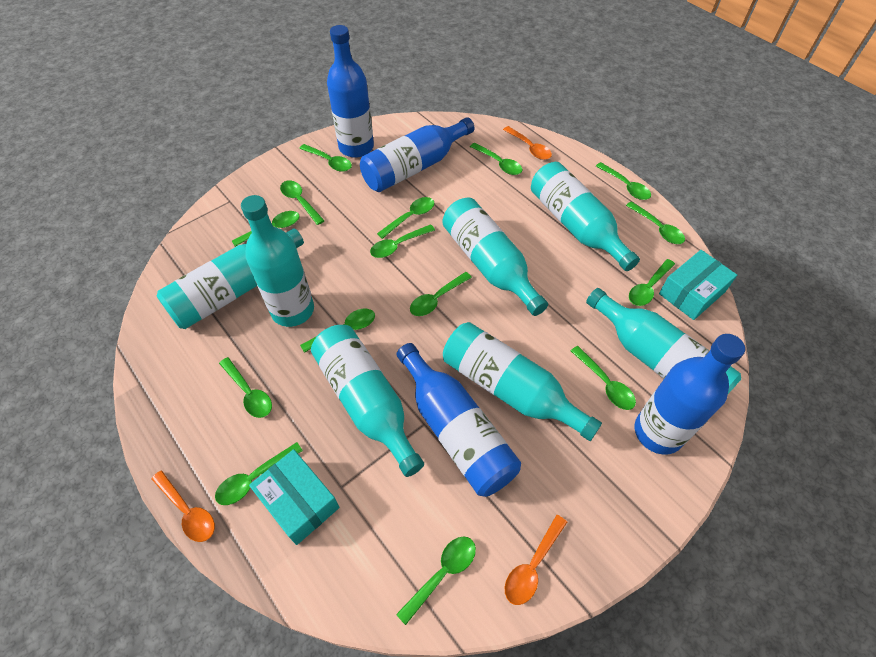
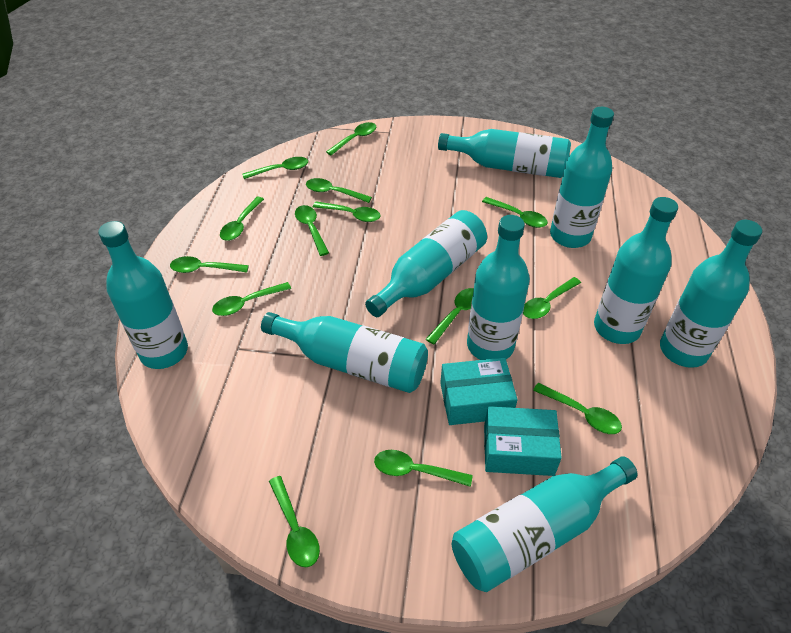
blue bottle: [327,25,374,158] [360,117,474,192] [397,343,521,497] [635,334,745,455] = 4 -> none = 0
green spoon: [215,442,303,505] [219,357,272,418] [232,211,299,247] [280,180,325,225] [299,144,352,172] [300,309,375,353] [370,224,435,258] [377,197,434,239] [396,536,476,625] [410,272,472,316] [470,143,522,175] [571,346,636,410] [596,162,651,200] [626,201,685,244] [629,259,675,306] = 15 -> [170,256,249,273] [212,282,291,316] [220,197,264,241] [242,157,308,179] [269,476,320,567] [295,205,329,256] [306,178,372,203] [313,202,381,222] [326,122,376,155] [374,450,473,487] [426,288,474,345] [482,197,548,228] [523,277,581,319] [533,383,622,434] = 14
orange spoon: [151,470,215,542] [503,126,552,160] [505,515,567,605] = 3 -> none = 0
turquoise bottle: [157,228,304,329] [241,195,314,327] [311,325,424,477] [442,198,548,316] [443,322,602,441] [531,162,640,271] [586,288,741,394] = 7 -> [98,221,188,369] [261,312,428,393] [365,210,487,317] [438,129,571,178] [452,456,638,592] [467,215,530,360] [550,107,614,248] [594,197,678,344] [660,220,762,368] = 9

